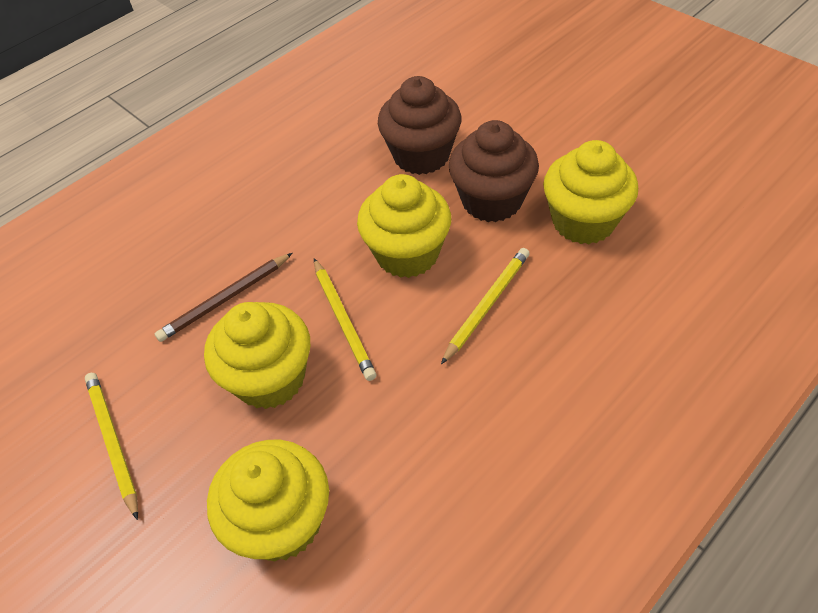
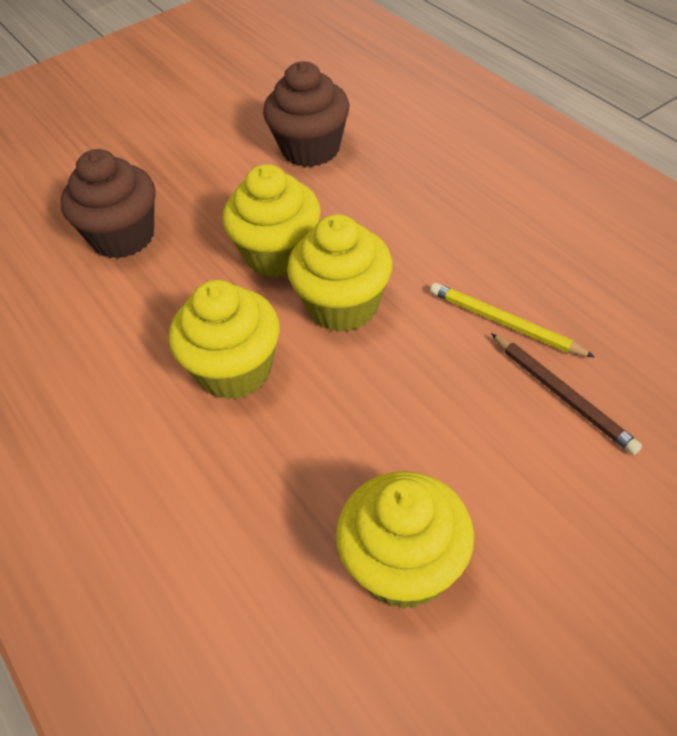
yellow pencil: [85,373,138,520] [314,258,376,381] [441,248,530,364] = 3 -> [430,283,595,357] = 1

